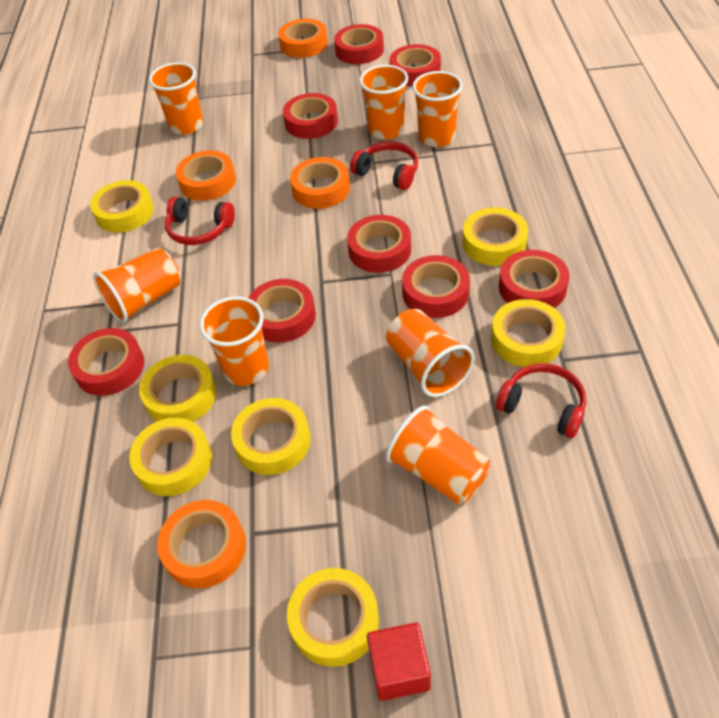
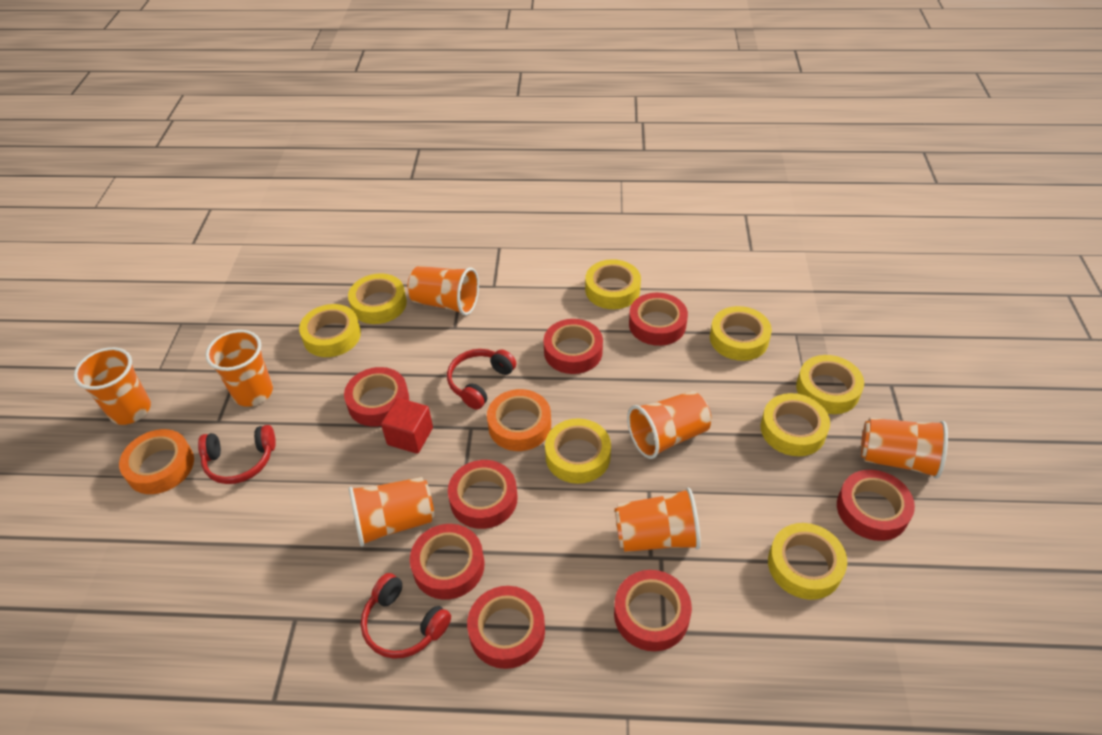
orange tape: [157,500,246,589] [176,150,236,201] [278,19,328,58] [290,157,350,209] = 4 -> [119,429,194,494] [487,389,551,451] = 2
yellow tape: [90,180,154,233] [129,418,212,496] [139,355,217,422] [231,398,311,475] [287,568,379,667] [462,207,528,266] [491,299,565,367] = 7 -> [299,304,361,357] [348,273,407,324] [545,418,611,484] [585,259,641,309] [710,306,772,361] [760,393,830,456] [768,523,847,600] [796,355,864,414] = 8

